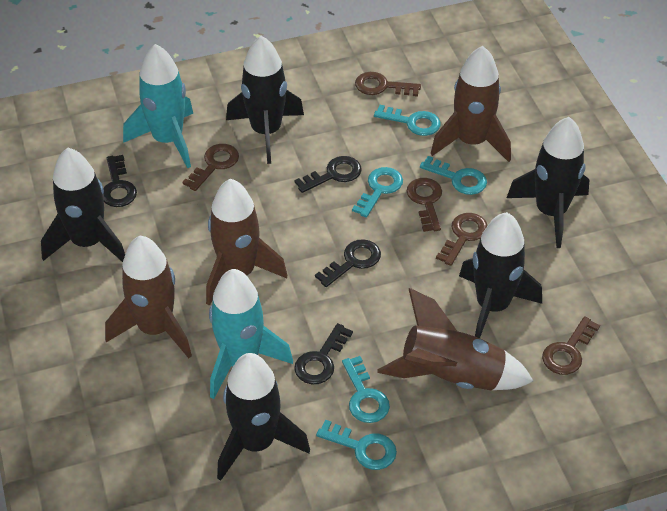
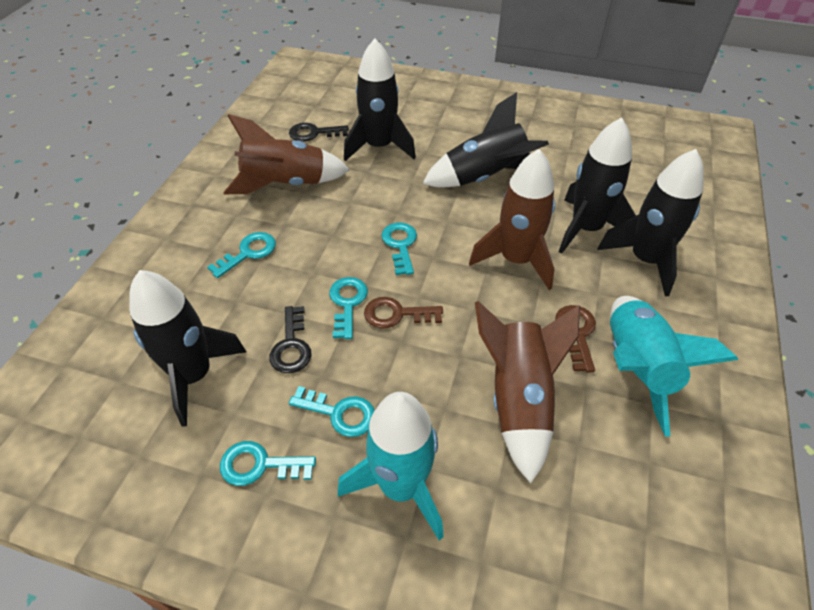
black key: [102,155,137,207] [294,156,362,193] [294,323,353,384] [315,239,381,287] = 4 -> [269,306,312,373] [289,123,349,142] = 2
brown key: [182,144,239,191] [355,72,421,97] [406,178,442,232] [436,213,488,266] [542,316,600,375] = 5 -> [364,297,443,329] [555,305,596,373] = 2
brown rocket: [105,236,192,358] [206,179,287,306] [377,288,533,390] [431,46,511,162] = 4 -> [223,114,350,194] [469,149,555,290] [475,301,580,483] = 3

